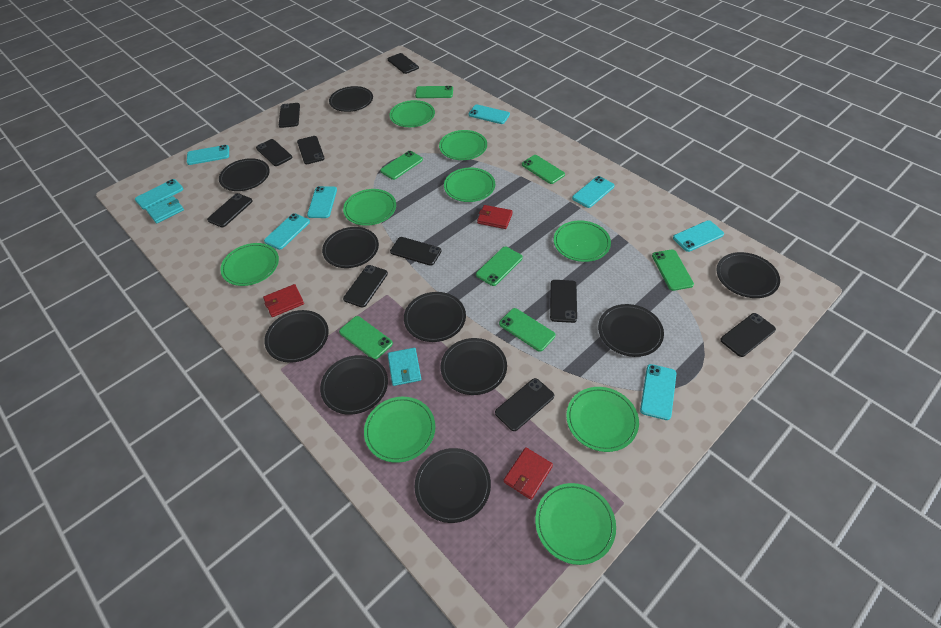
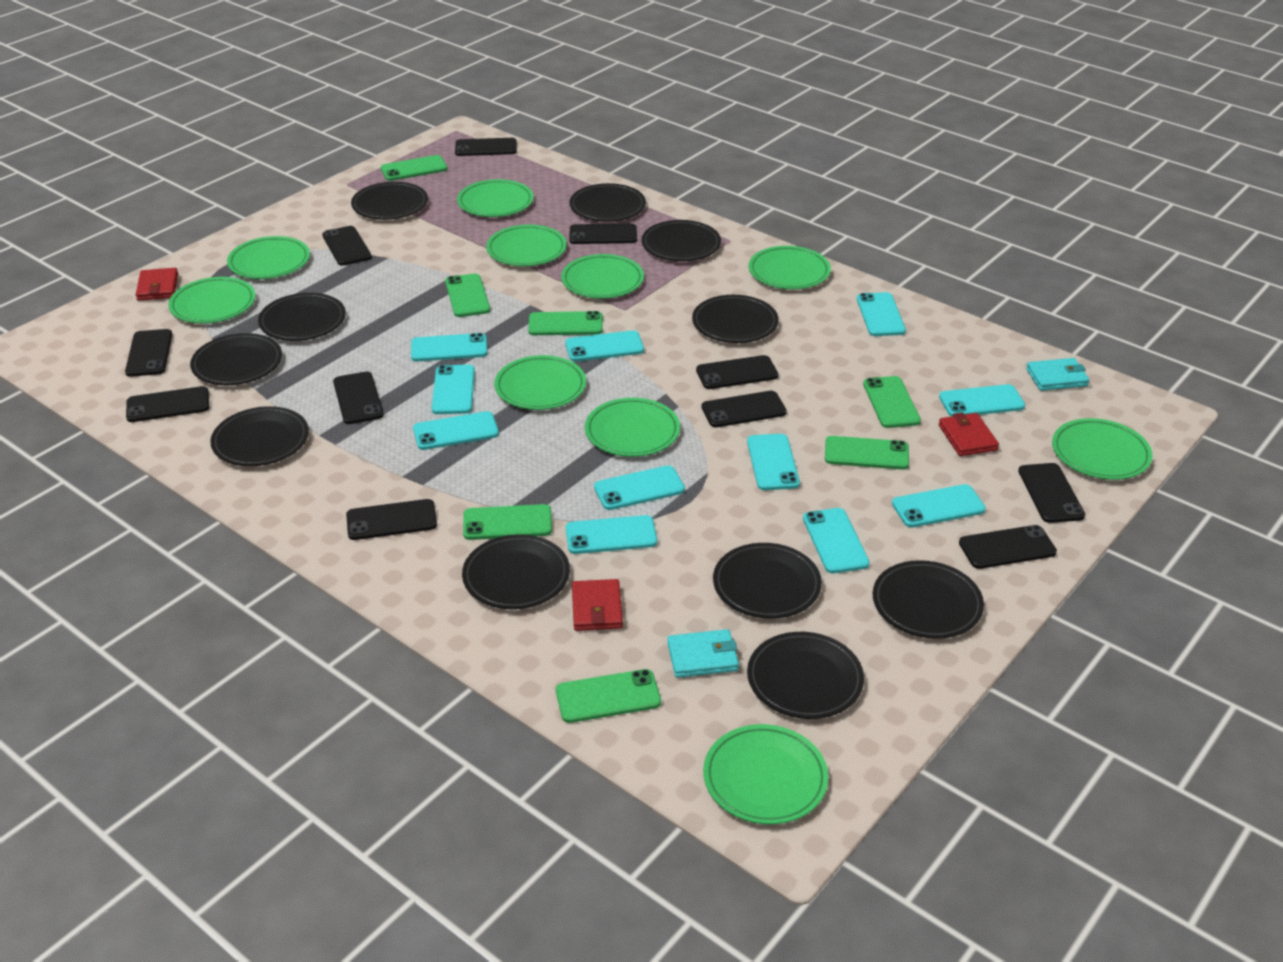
black phone: [207,193,253,227] [256,139,292,166] [279,103,300,128] [297,136,325,164] [343,265,388,308] [388,53,419,74] [390,237,441,266] [495,378,554,431] [550,280,577,323] [720,313,776,357] = 10 -> [125,329,172,377] [126,386,209,422] [322,226,372,266] [333,372,384,424] [346,499,437,540] [455,138,517,156] [570,223,637,244] [696,355,778,389] [701,391,787,427] [959,525,1057,569] [1018,463,1085,523] = 11
black plate: [219,158,270,191] [264,310,329,363] [320,355,388,415] [322,227,379,268] [329,86,373,112] [404,292,466,342] [415,448,491,523] [441,338,507,395] [598,304,664,357] [717,252,780,298] = 10 -> [190,333,282,385] [210,406,309,466] [258,293,346,341] [351,182,428,220] [462,534,570,609] [569,183,646,222] [642,220,721,261] [692,295,779,343] [713,543,822,619] [747,632,864,719] [873,560,984,639] = 11
green plate: [220,243,279,286] [343,189,396,226] [364,397,435,463] [389,100,435,127] [439,130,487,160] [444,167,495,202] [535,483,616,565] [554,220,611,262] [566,387,639,452] = 9 -> [168,277,256,323] [227,236,310,279] [457,179,533,217] [486,225,567,266] [494,355,586,410] [561,254,644,299] [585,398,680,457] [703,724,828,824] [749,246,831,289] [1052,418,1153,480] = 10
turquoise phone: [135,179,183,210] [187,145,229,165] [264,213,310,250] [307,186,337,218] [468,105,510,124] [572,176,615,208] [640,364,676,420] [673,220,724,252] = 8 -> [411,333,488,361] [413,411,499,450] [432,365,475,414] [565,330,644,362] [566,515,657,554] [594,465,685,510] [747,434,800,490] [803,508,870,573] [857,292,906,336] [892,484,986,527] [939,384,1025,416] = 11

